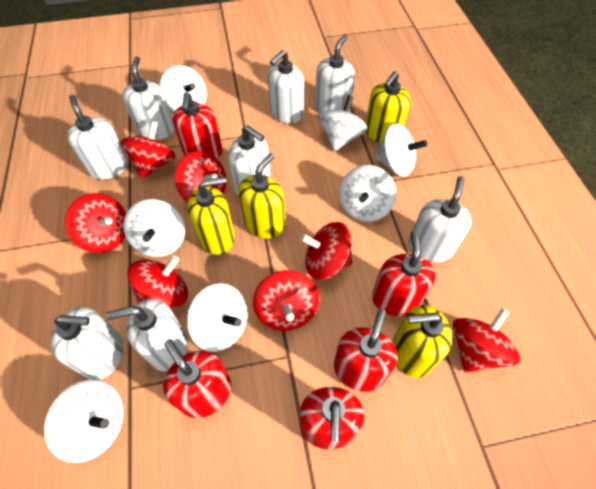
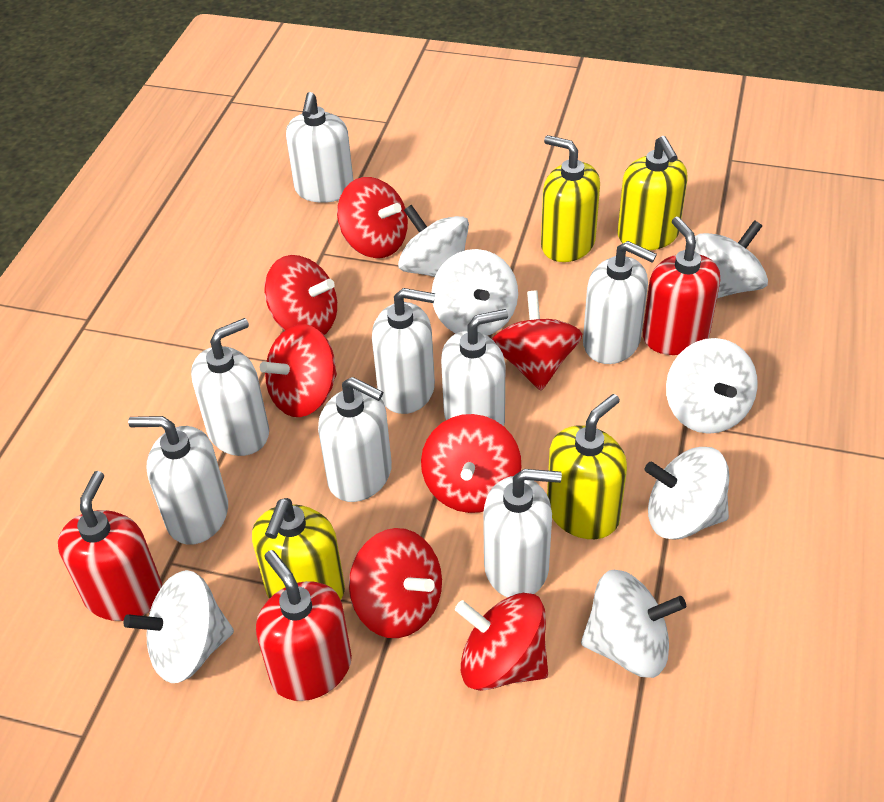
red soap dispenser: [163,339,231,418] [173,92,223,159] [299,387,364,449] [334,309,398,392] [372,231,436,316] = 5 -> [58,471,162,621] [256,550,352,701] [643,217,720,355] = 3

